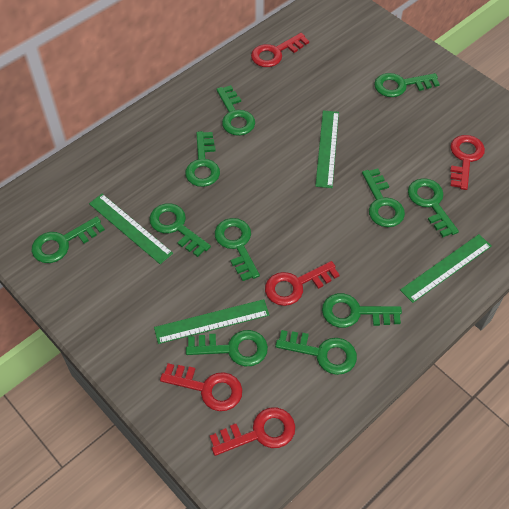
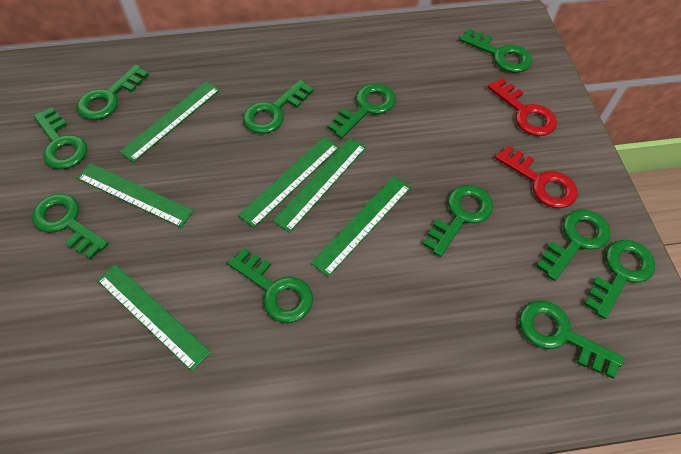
green ruler: [89,194,173,264] [154,299,269,344] [315,110,339,188] [400,234,492,303] = 4 -> [77,163,194,228] [97,265,211,371] [120,81,220,162] [238,137,339,228] [273,138,366,233] [311,177,411,277] = 6
red key: [160,363,242,411] [210,407,295,456] [251,33,309,67] [265,261,340,306] [450,135,485,190] = 5 -> [488,78,557,136] [495,146,578,208] = 2

